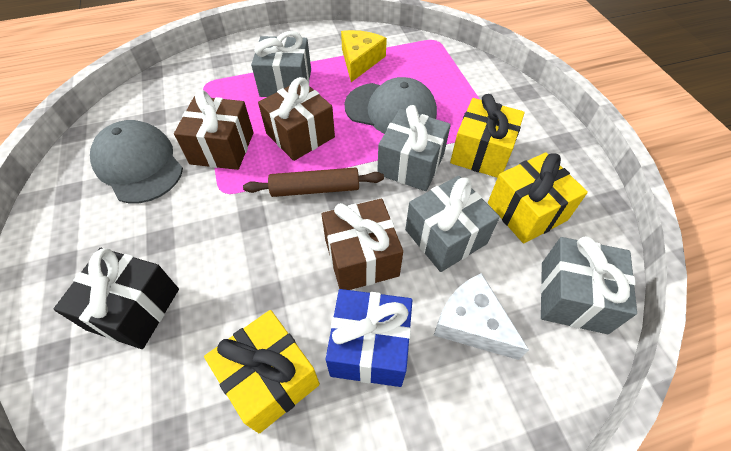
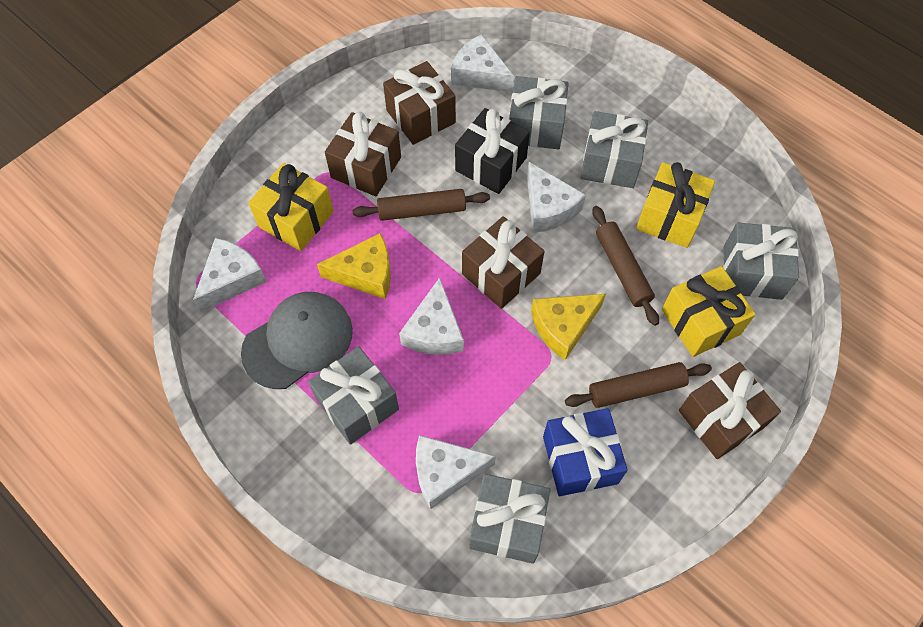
brown gift: [174,90,254,170] [258,77,335,161] [322,199,403,290] = 3 -> [325,112,401,196] [383,61,456,145] [462,216,545,309] [679,362,781,459] = 4
brown rolling pin: [243,167,384,197] = 1 -> [352,189,490,221] [565,362,712,408] [592,206,659,326] = 3
grey cap: [90,120,183,203] [345,77,437,134] = 2 -> [241,292,353,389] = 1
grey gift: [251,31,311,97] [377,105,451,191] [405,176,500,272] [540,236,637,334] = 4 -> [308,346,399,445] [469,474,550,564] [509,76,569,149] [581,111,648,188] [723,222,799,300] = 5
white cheese: [434,273,529,360] = 1 -> [193,238,267,312] [399,277,464,355] [416,435,496,509] [451,34,514,92] [527,162,586,233] = 5
yellow cheese: [341,30,387,82] = 1 -> [317,233,391,299] [531,294,606,360] = 2

